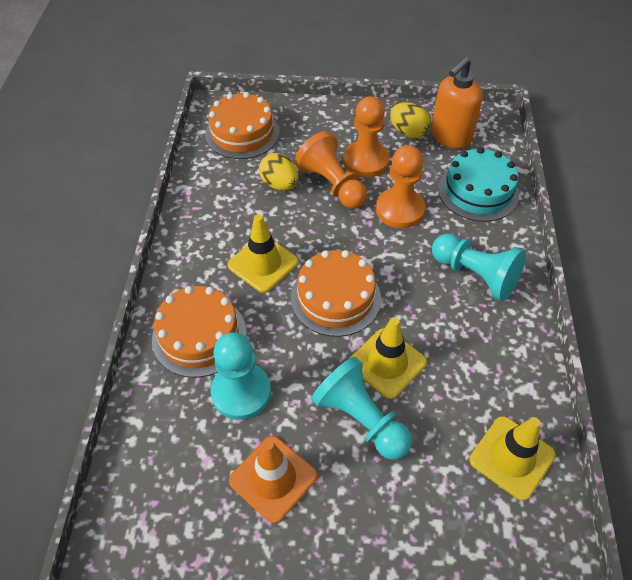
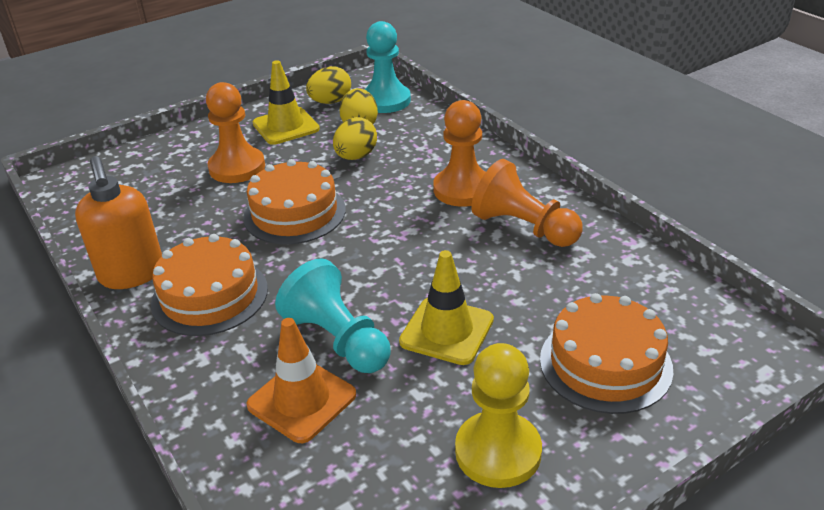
turquoise cake: [438,147,519,222] = 1 -> none = 0
turquoise pawn: [211,332,271,420] [311,357,412,460] [432,234,526,301] = 3 -> [275,258,391,373] [364,21,411,113] = 2
yellow egg: [259,153,298,191] [390,102,431,138] = 2 -> [306,66,351,104] [333,117,377,160] [340,88,378,124] = 3
yellow pawn: none = 0 -> [455,343,542,488] = 1
yellow traffic cone: [228,214,299,293] [349,317,427,399] [469,416,556,501] = 3 -> [253,60,320,145] [399,250,494,365] = 2

